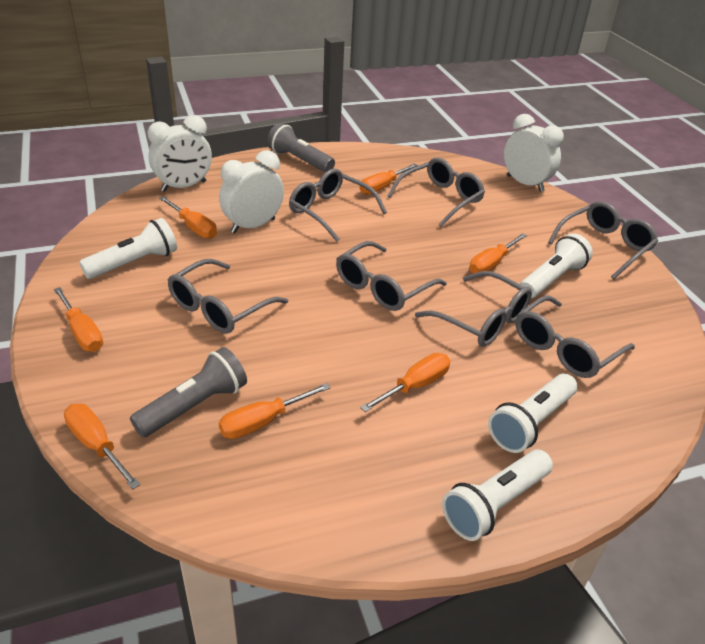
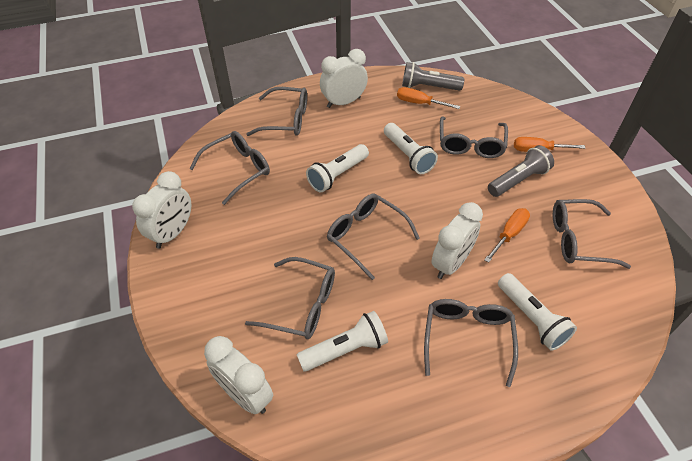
orange screwdriver: [54,287,103,352] [64,404,140,489] [159,196,217,239] [219,383,331,439] [360,163,418,195] [360,353,450,412] [469,233,527,274] = 7 -> [397,87,460,109] [484,208,530,263] [514,137,586,152] = 3
white clock: [148,115,212,192] [219,150,284,233] [504,114,564,192] = 3 -> [132,171,191,249] [204,336,273,414] [320,49,368,108] [431,202,483,279] = 4

